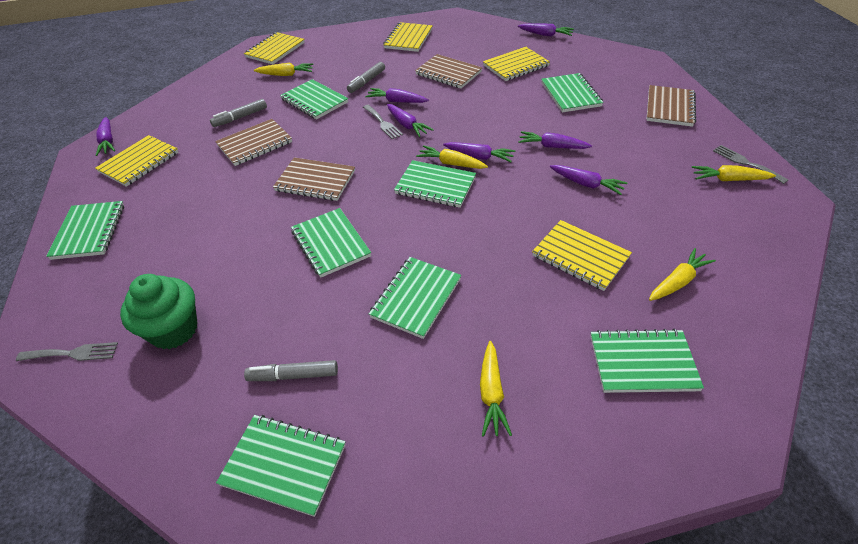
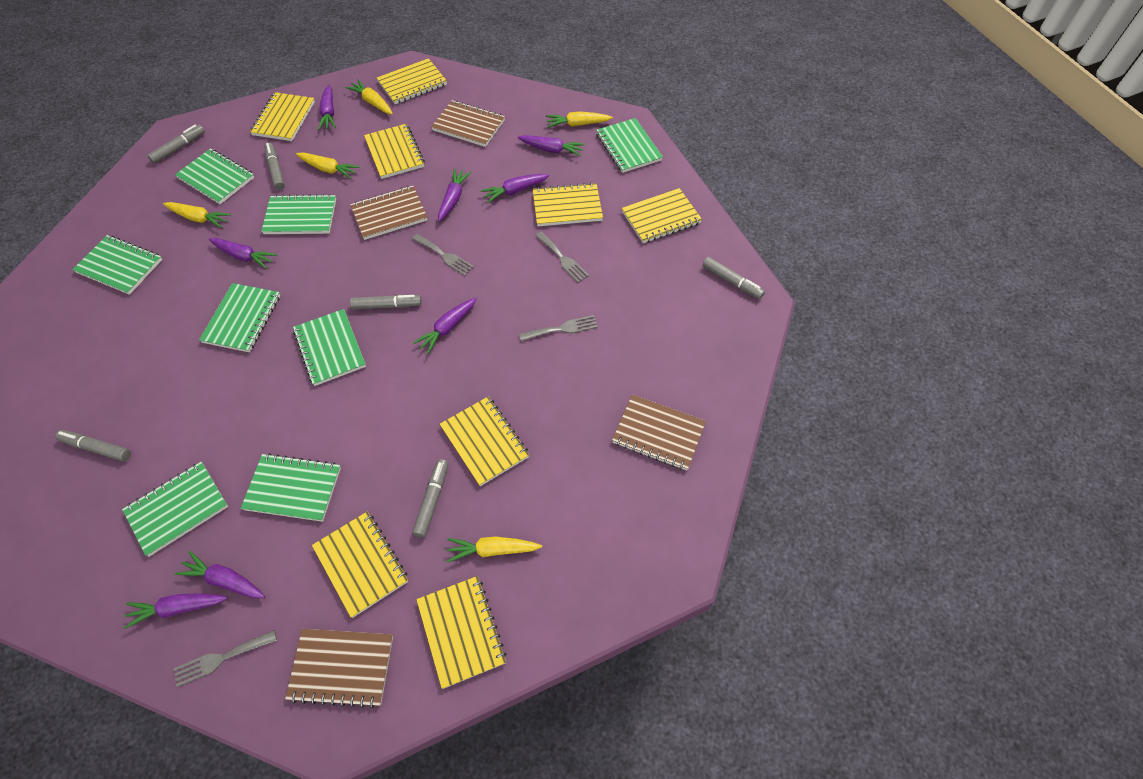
green cupcake: [120,274,198,349] = 1 -> none = 0
grey fork: [16,342,118,361] [363,105,403,139] [713,145,788,184] = 3 -> [174,630,277,687] [412,234,474,276] [519,315,598,341] [535,232,589,283] = 4
grey marker: [210,99,267,127] [244,360,338,381] [347,62,385,93] = 3 -> [55,430,131,462] [147,125,205,164] [264,143,285,190] [350,295,422,310] [412,459,448,538] [702,257,765,299] = 6
purple carrot: [96,117,115,156] [365,88,429,103] [387,104,434,137] [443,142,515,162] [518,23,574,37] [518,131,592,149] [550,165,627,195] = 7 -> [123,593,228,629] [175,551,265,598] [209,238,277,269] [318,85,336,130] [413,298,477,354] [438,169,471,222] [481,174,550,203] [518,135,585,156] = 8
yellow notebook: [95,135,179,187] [244,32,305,65] [383,22,433,52] [483,47,550,81] [532,220,632,291] = 5 -> [250,92,315,141] [312,512,408,618] [364,124,425,179] [377,58,447,104] [416,576,507,689] [440,397,529,486] [533,183,603,226] [622,188,702,243] = 8

